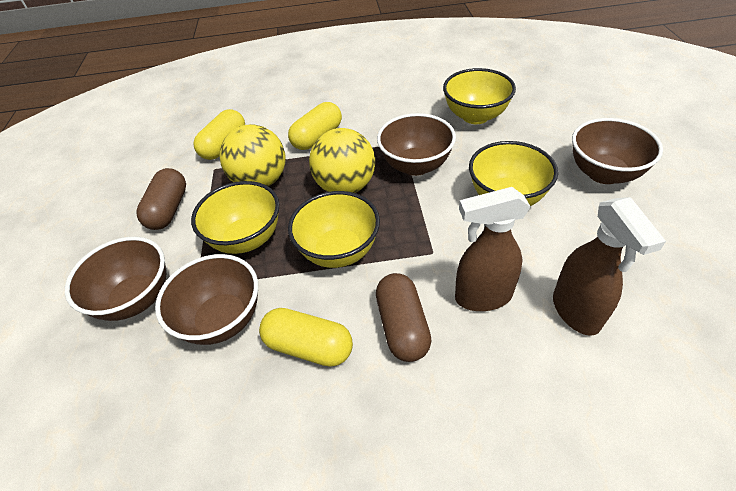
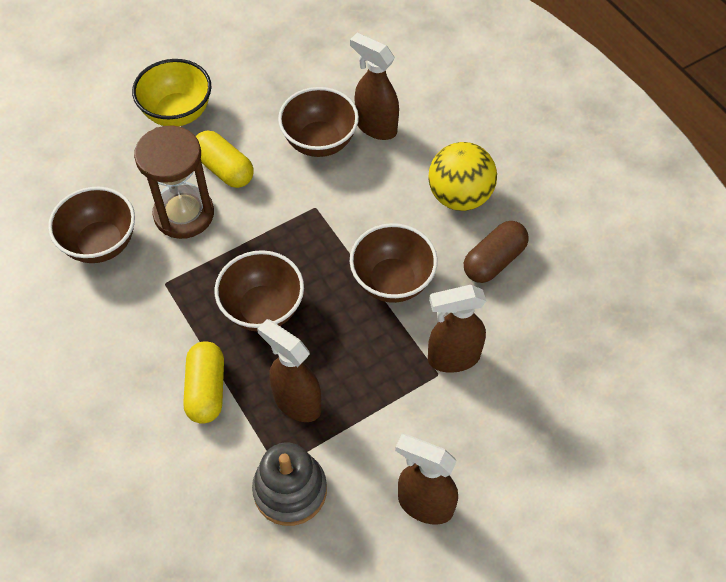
brown capsule: [136,168,186,230] [376,273,432,362] = 2 -> [464,221,529,283] = 1
brown hourglass: none = 0 -> [134,126,214,239] = 1
brown spray bottle: [455,187,531,311] [553,197,666,336] = 2 -> [257,319,321,422] [350,33,399,140] [395,434,458,525] [428,285,486,373] = 4
grey stacking toy: none = 0 -> [252,442,327,526] = 1
yellow ball: [219,124,286,186] [309,128,375,193] = 2 -> [428,142,497,211] = 1
yellow bowl: [191,181,279,254] [288,191,380,268] [443,68,516,124] [469,141,558,206] = 4 -> [132,59,211,126] = 1
yellow capsule: [193,109,245,160] [259,308,353,367] [288,102,342,150] = 3 -> [183,341,224,424] [196,131,254,188] = 2

